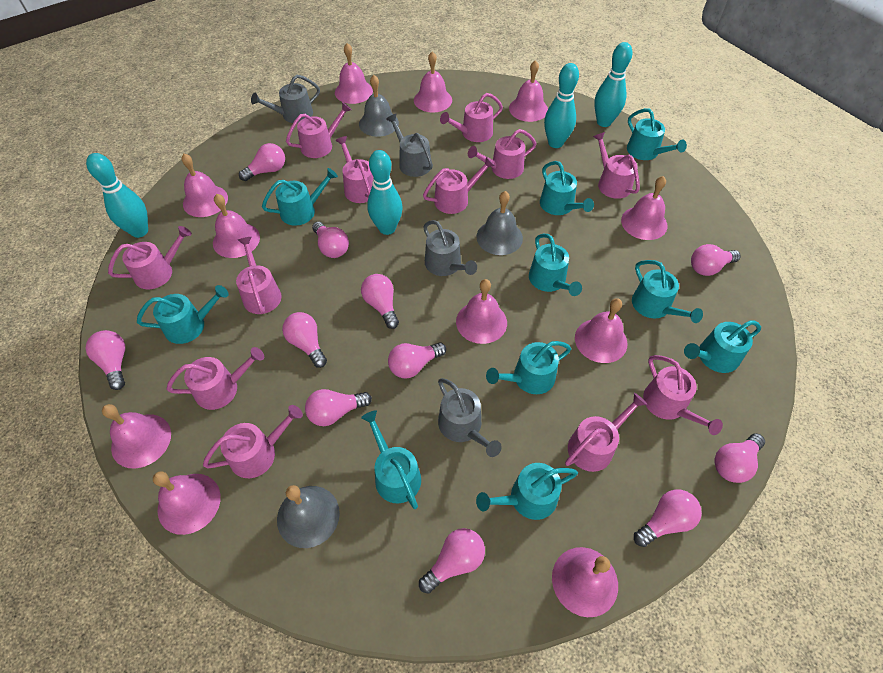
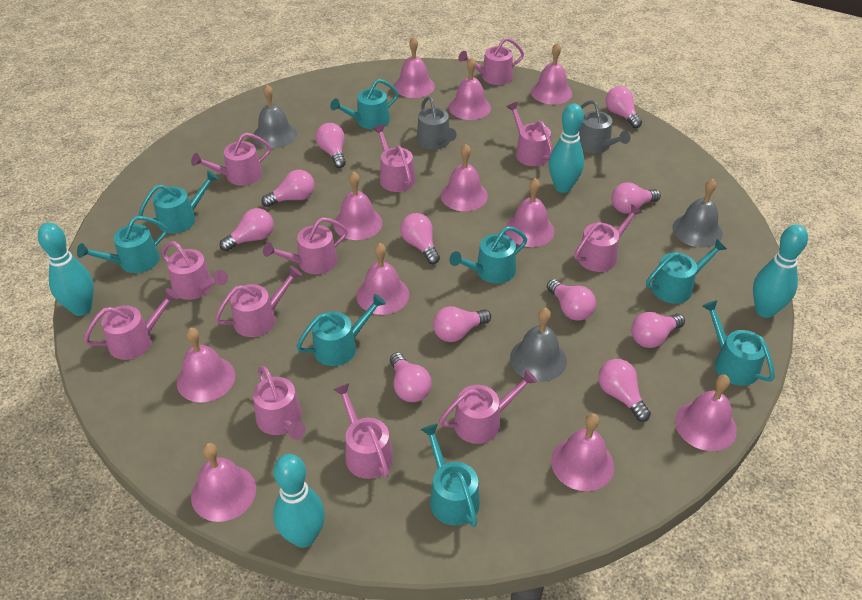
grey watering can: [251,75,320,123] [386,114,433,177] [423,220,477,276] [438,378,502,457] = 4 -> [417,96,457,150] [579,100,630,154] = 2
turquoise watering can: [137,285,229,344] [262,168,338,226] [361,410,421,509] [476,463,578,520] [486,341,571,394] [529,234,582,296] [540,161,594,215] [627,108,687,160] [632,260,703,323] [684,321,761,373] = 10 -> [77,216,167,273] [139,170,219,234] [296,294,386,366] [330,79,398,129] [421,424,480,527] [450,226,527,284] [646,239,727,304] [702,300,775,386] = 8

